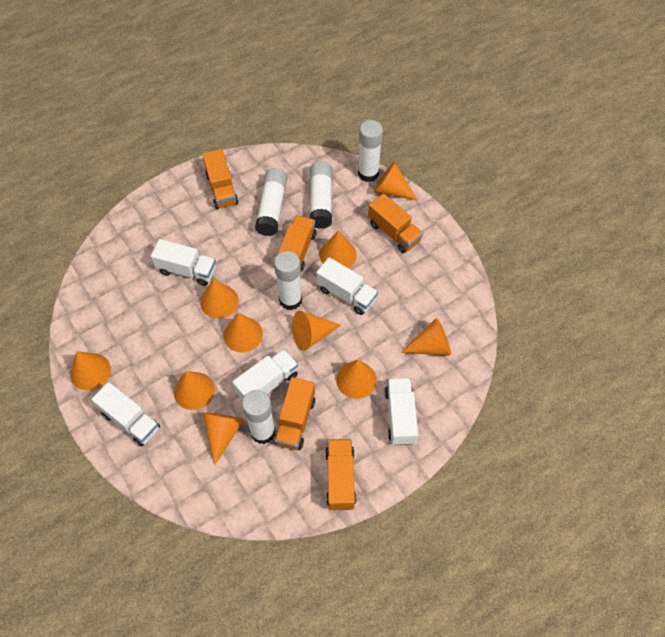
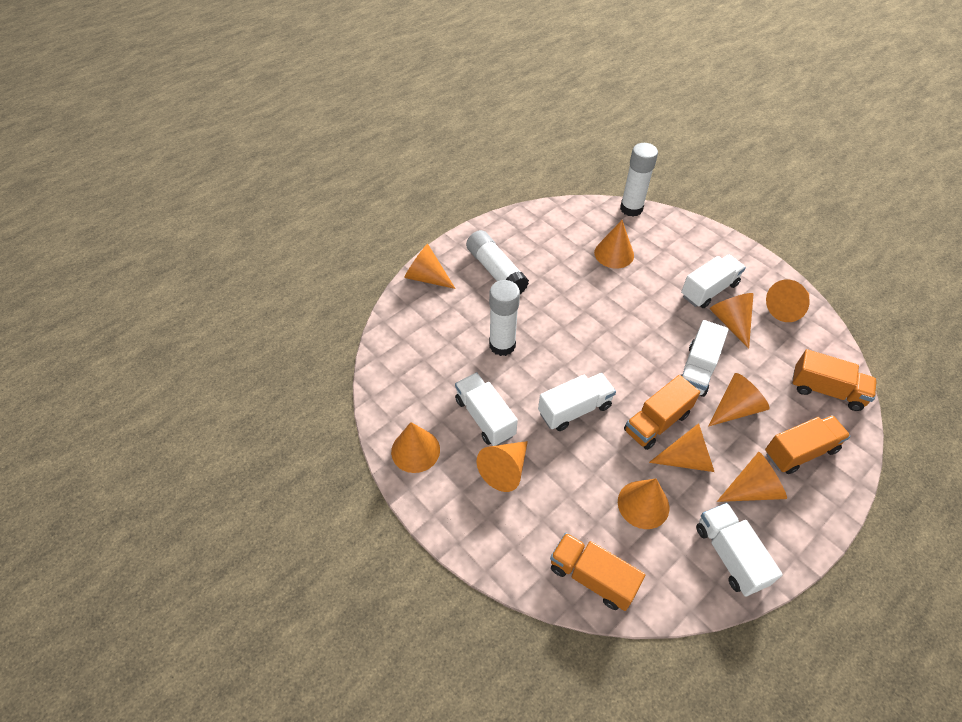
orange truck: [203,149,238,209] [274,377,315,450] [277,215,317,271] [325,439,356,510] [368,194,423,253] = 5 -> [550,533,645,611] [624,375,700,450] [765,415,851,474] [792,349,877,411] = 4
white glue stick: [242,390,276,444] [255,168,287,236] [274,251,302,310] [310,161,332,229] [358,120,383,182] = 5 -> [466,230,529,294] [489,280,520,356] [620,143,658,217] = 3

